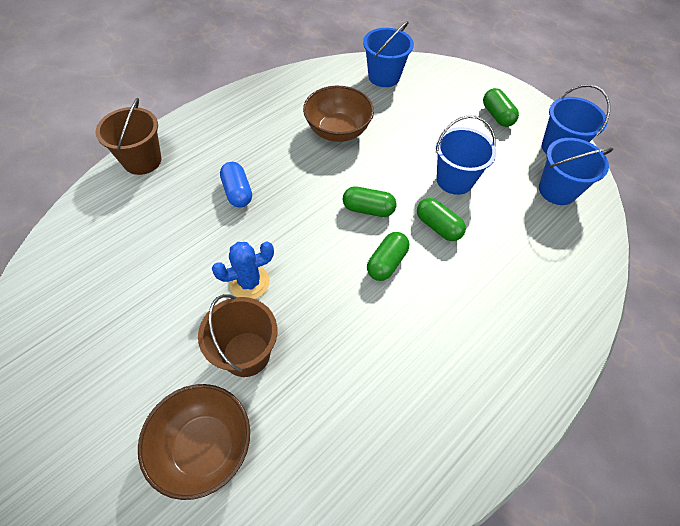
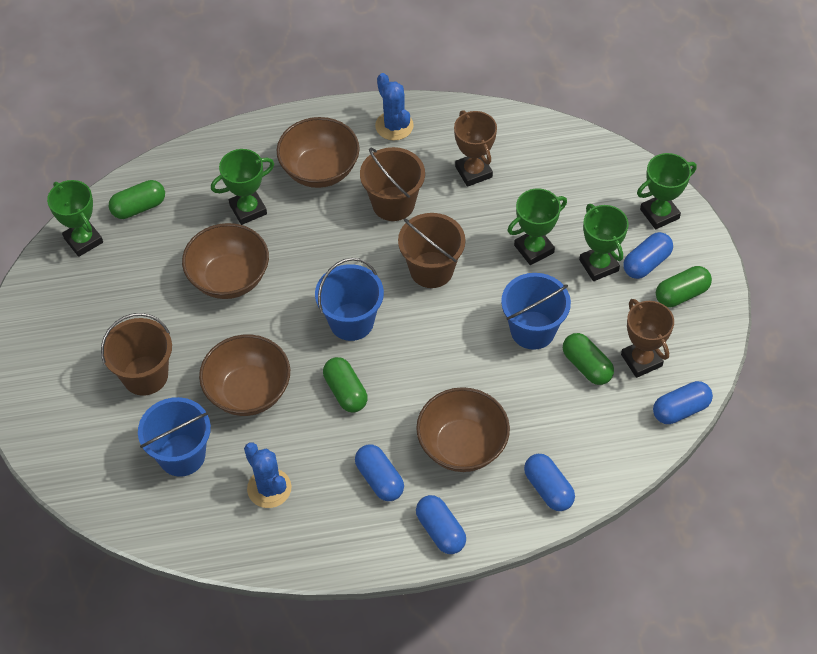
blue bucket: [363,21,414,87] [436,115,496,195] [539,138,614,205] [542,84,610,153] = 4 -> [138,397,211,477] [315,258,384,341] [501,273,571,350] = 3
blue cactus: [212,242,274,299] = 1 -> [244,443,291,508] [375,73,414,141] = 2
blue capsule: [220,162,252,207] = 1 -> [355,444,404,501] [416,495,466,554] [524,454,575,511] [623,232,673,279] [653,381,713,424] = 5
brown bowl: [138,384,250,500] [303,86,374,142] = 2 -> [182,223,269,299] [199,335,290,416] [277,117,360,188] [416,387,510,472] = 4
brown bucket: [96,98,161,175] [198,294,277,377] = 2 -> [101,313,172,396] [360,147,425,221] [398,213,466,288] = 3
brown trophy: none = 0 -> [454,110,497,187] [621,299,674,378] = 2
green trophy: none = 0 -> [47,180,103,257] [211,149,274,225] [507,189,567,265] [579,204,629,281] [637,153,697,229] = 5

